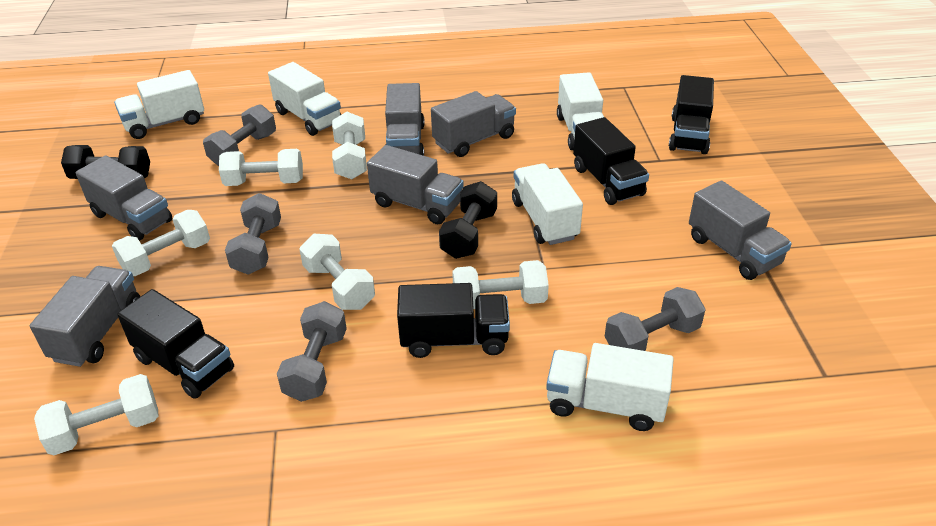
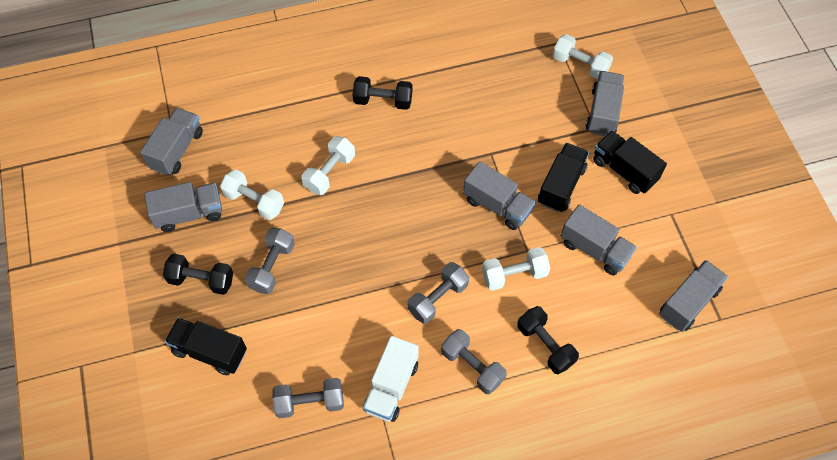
black dumbbell: [61,145,150,179] [439,181,497,259] = 2 -> [163,254,233,295] [353,76,412,110] [517,306,579,374] = 3
black truck: [117,289,234,399] [397,283,510,358] [573,117,649,205] [669,75,714,154] = 4 -> [165,318,247,375] [538,143,589,212] [593,130,667,194] = 3
white dumbbell: [34,374,158,455] [112,210,210,276] [219,149,303,186] [299,234,375,310] [332,112,367,179] [452,260,549,309] = 6 -> [220,169,284,220] [302,136,355,195] [482,247,550,291] [552,34,613,80] = 4
white truck: [114,70,204,139] [268,62,341,136] [512,163,583,245] [546,343,674,431] [557,72,604,150] = 5 -> [363,336,419,422] = 1

